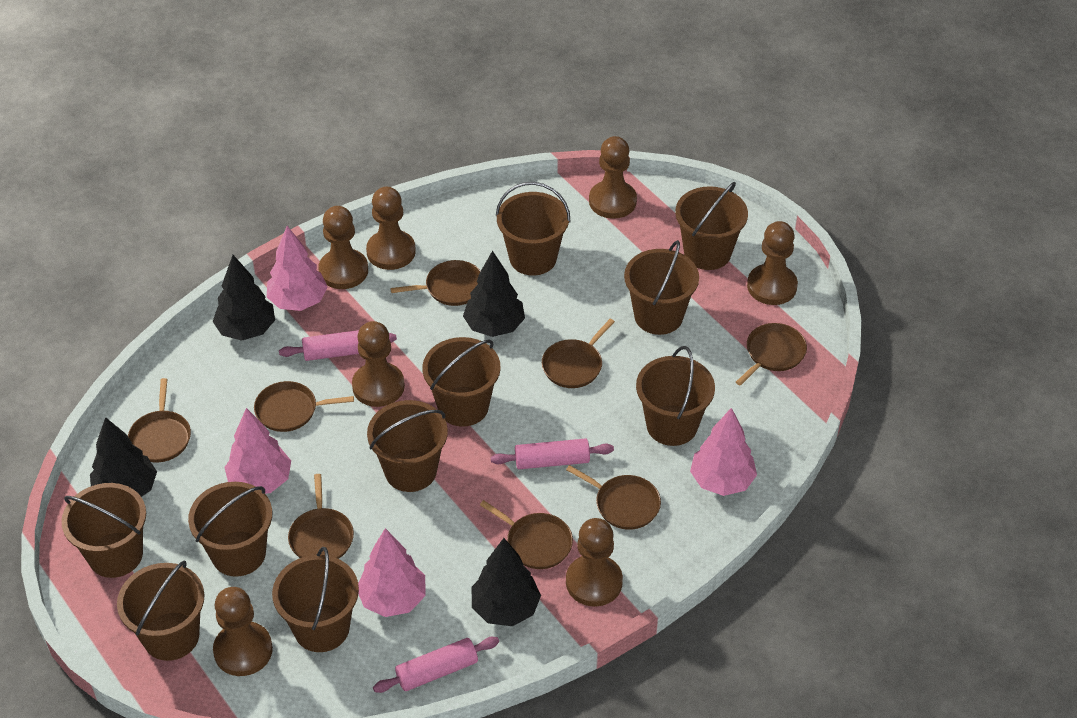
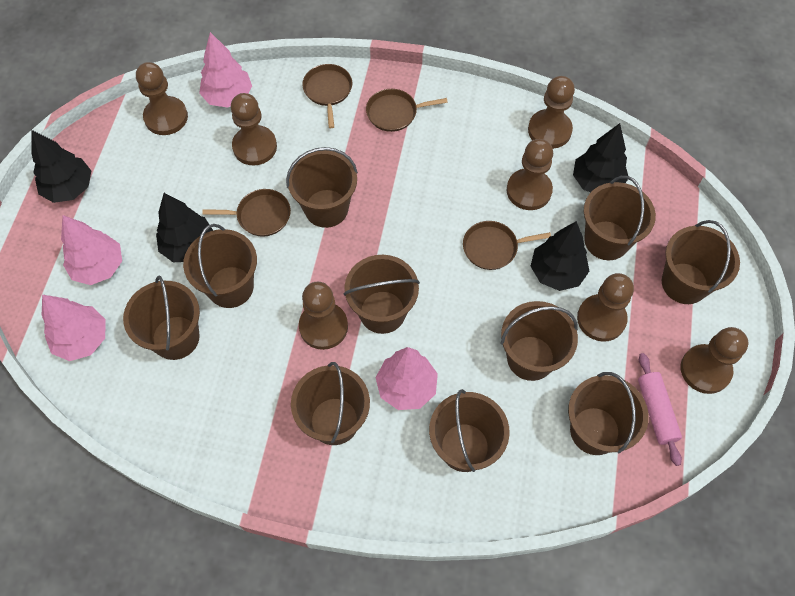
brown pan: [128,378,191,462] [254,381,354,432] [288,474,354,559] [390,260,481,306] [480,500,573,569] [542,319,615,388] [566,465,661,530] [736,323,807,386] = 8 -> [202,189,291,237] [302,64,352,128] [366,89,448,132] [463,221,551,270] = 4
pink rolling pin: [279,330,397,361] [373,637,499,693] [491,438,614,469] = 3 -> [638,353,682,466] = 1

